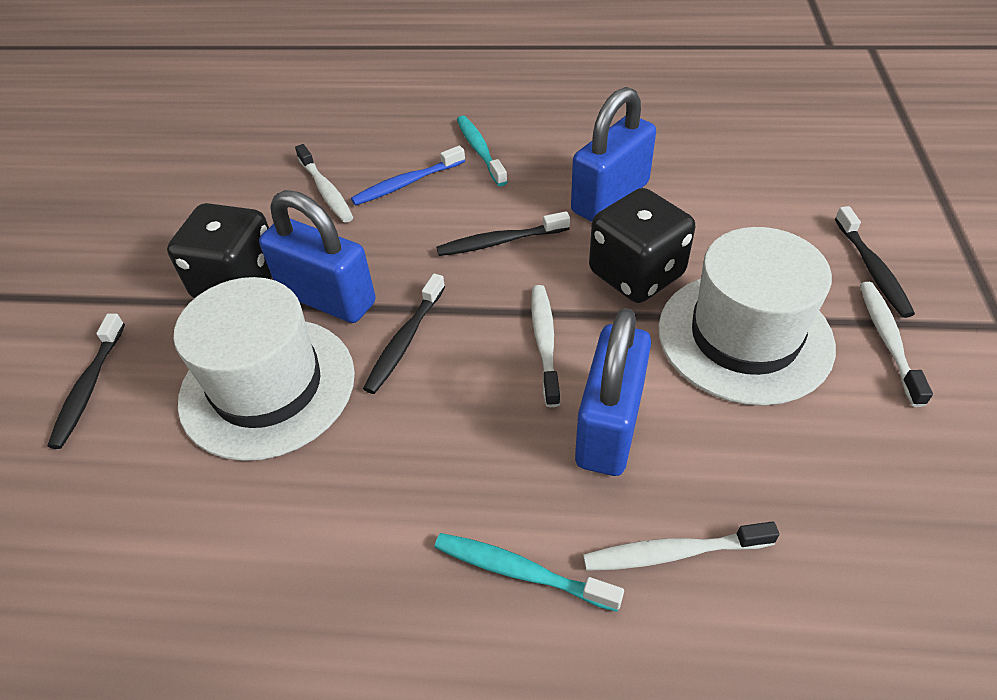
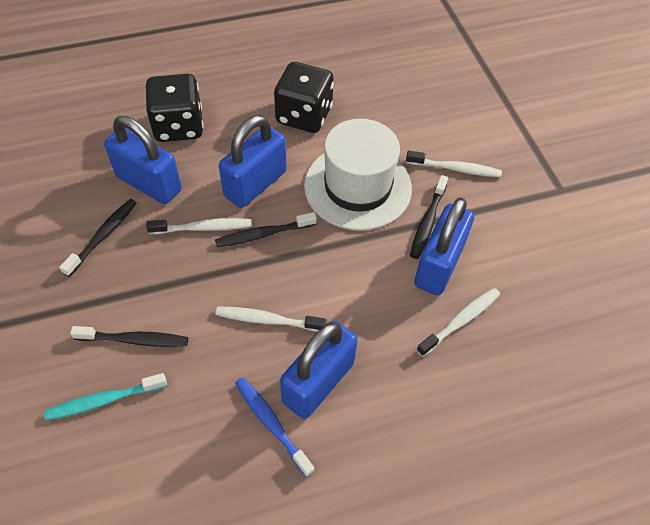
blue padlock: [259,190,376,323] [571,87,656,222] [575,308,651,476] = 3 -> [104,116,182,204] [219,115,287,208] [280,321,358,419] [414,198,474,295] = 4
turquoise toothbrush: [434,533,624,612] [457,115,508,186] = 2 -> [44,373,167,421] = 1
white hat: [174,277,355,461] [658,227,836,406] = 2 -> [304,119,412,231] = 1

